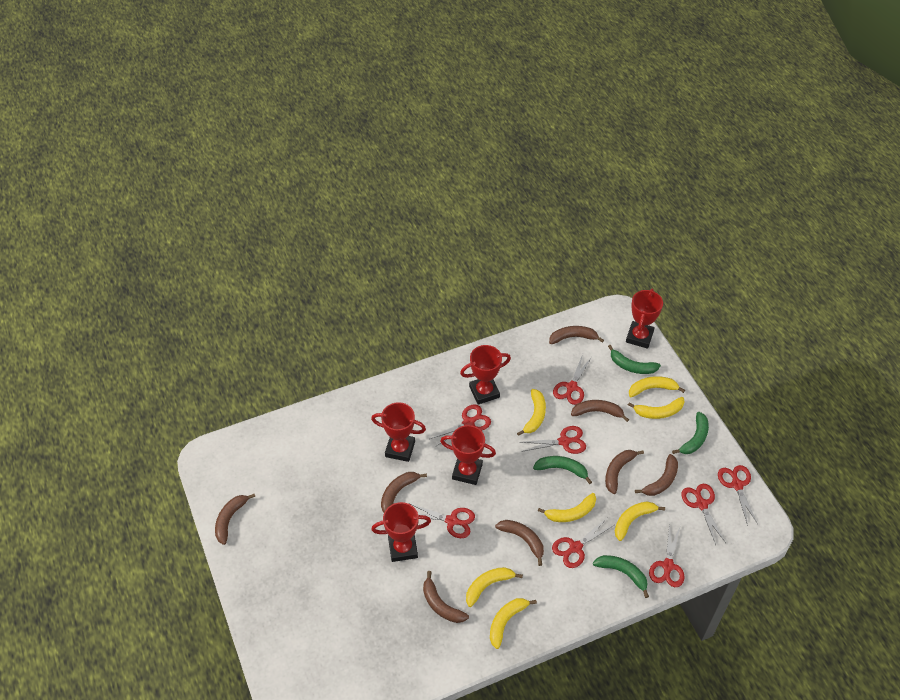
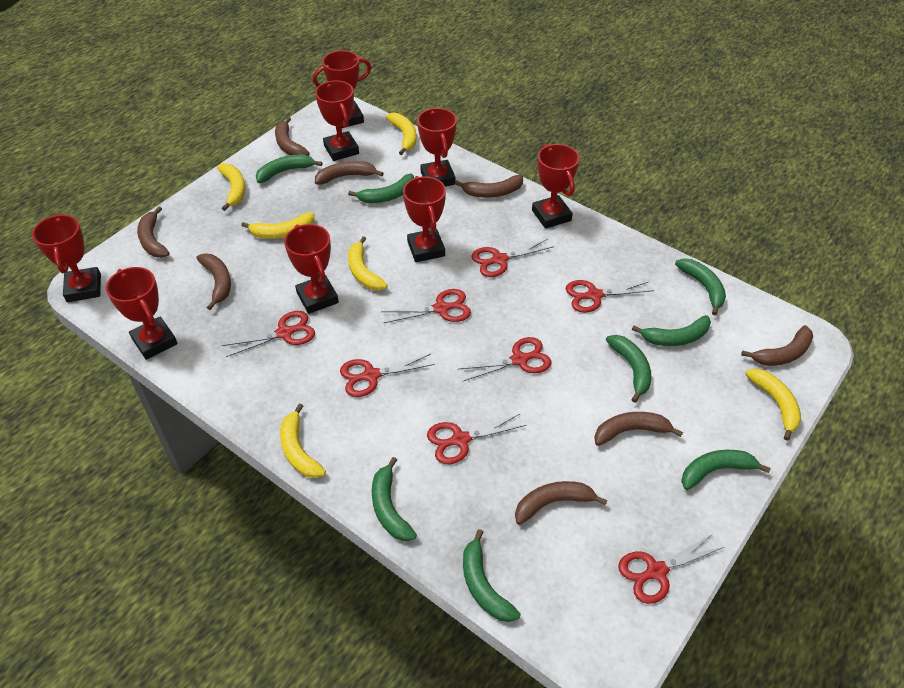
green banana: [533,456,592,484] [593,555,649,598] [608,345,661,374] [672,412,709,454] = 4 -> [256,155,323,183] [348,174,414,203] [372,457,417,541] [463,529,521,622] [606,335,651,403] [632,315,711,346] [675,258,726,315] [681,450,771,490] = 8
red trophy: [371,402,426,462] [371,502,431,562] [440,425,496,485] [460,345,511,404] [626,289,663,349] = 5 -> [32,214,101,302] [106,267,177,360] [284,224,339,314] [313,50,371,128] [315,80,359,161] [403,176,446,262] [417,108,457,186] [532,144,579,229] = 8
yellow banana: [466,567,523,607] [490,598,537,649] [517,389,546,436] [538,493,596,522] [615,502,665,541] [628,397,684,419] [629,376,685,397] = 7 -> [217,163,246,211] [241,212,314,239] [280,403,326,478] [348,236,388,290] [386,113,417,155] [745,369,801,441] = 6

